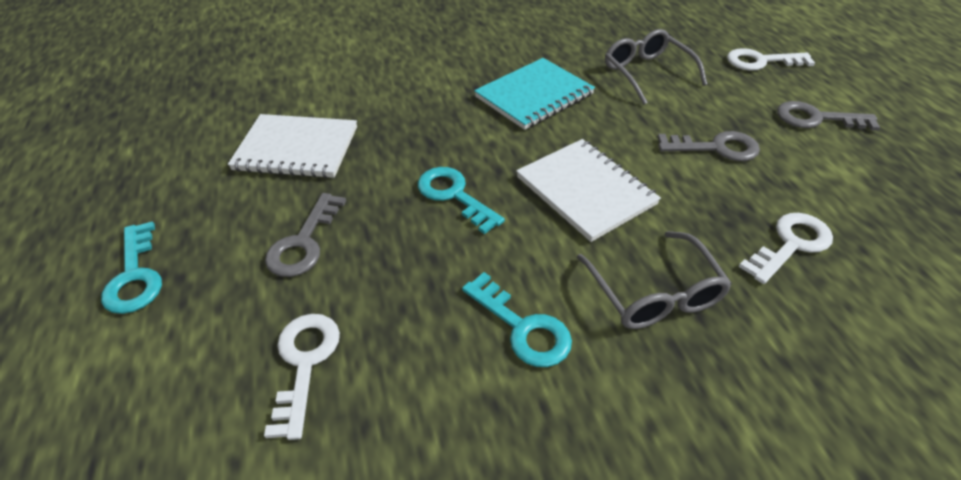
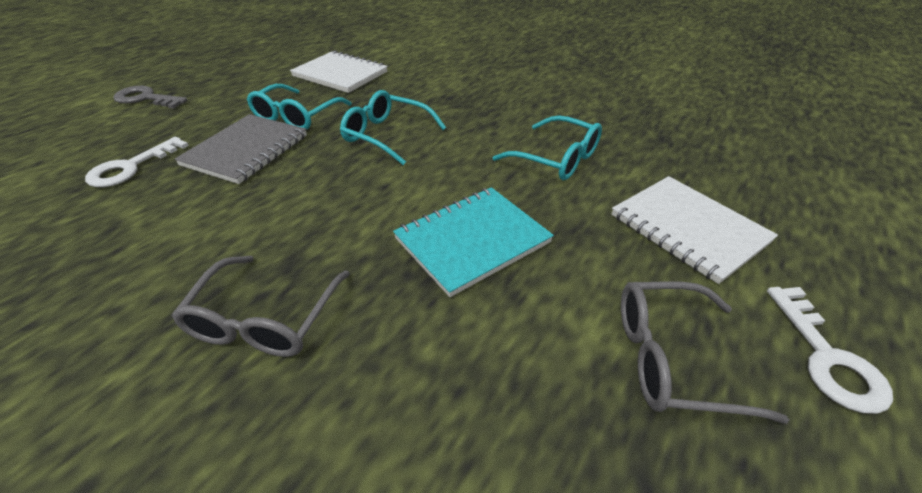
grey key: [265,193,346,277] [658,131,760,161] [777,101,880,131] = 3 -> [113,86,187,109] = 1
grey notebook: none = 0 -> [175,114,307,184] = 1
turquoise glasses: none = 0 -> [247,84,352,130] [340,90,446,165] [493,115,602,180] = 3
turquoise key: [101,221,162,314] [418,167,505,234] [462,272,572,367] = 3 -> none = 0
white key: [264,314,340,440] [727,48,815,71] [739,213,833,284] = 3 -> [85,137,189,187] [767,287,893,414] = 2

